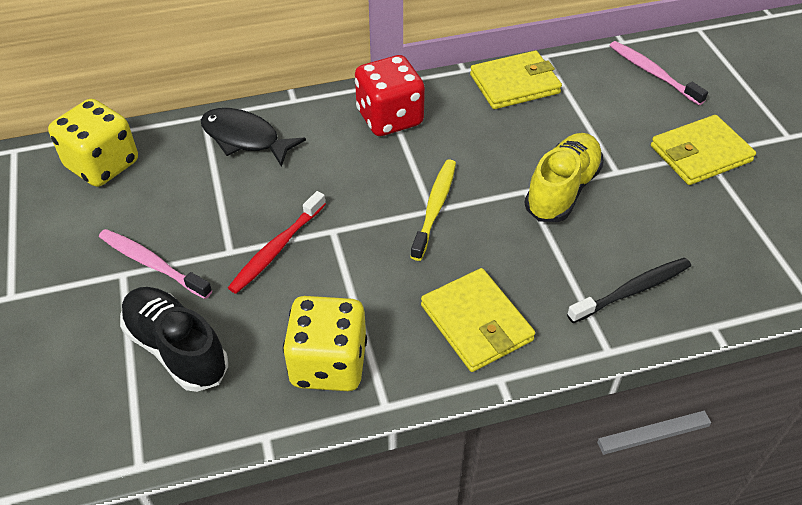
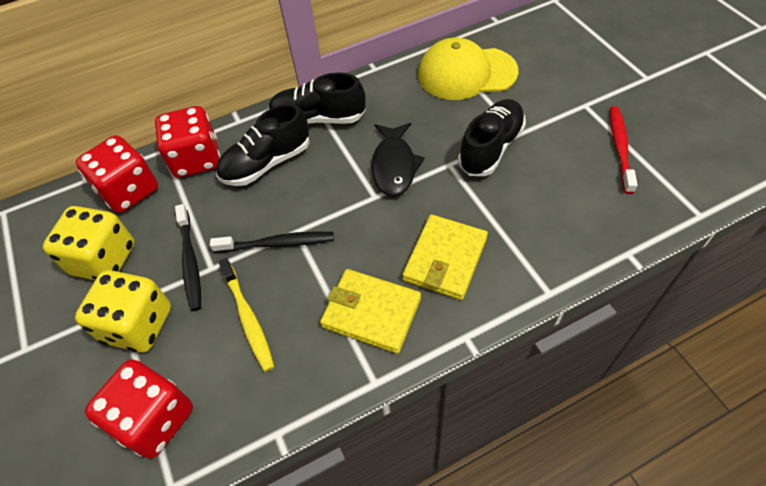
black shoe: [120,287,228,392] = 1 -> [216,103,309,186] [269,72,366,124] [458,99,526,176] = 3
black toothbrush: [567,258,691,323] = 1 -> [175,204,201,311] [210,231,334,253] = 2
pink toothbrush: [99,229,212,299] [610,41,708,105] = 2 -> none = 0
red dice: [355,55,425,136] = 1 -> [76,135,158,213] [85,359,193,458] [155,106,221,178] = 3
yellow cap: none = 0 -> [418,38,519,100] = 1
yellow shoe: [524,133,604,222] = 1 -> none = 0
yellow wallet: [421,268,535,372] [470,51,562,109] [651,115,756,185] = 3 -> [320,269,421,354] [403,215,488,300] = 2

